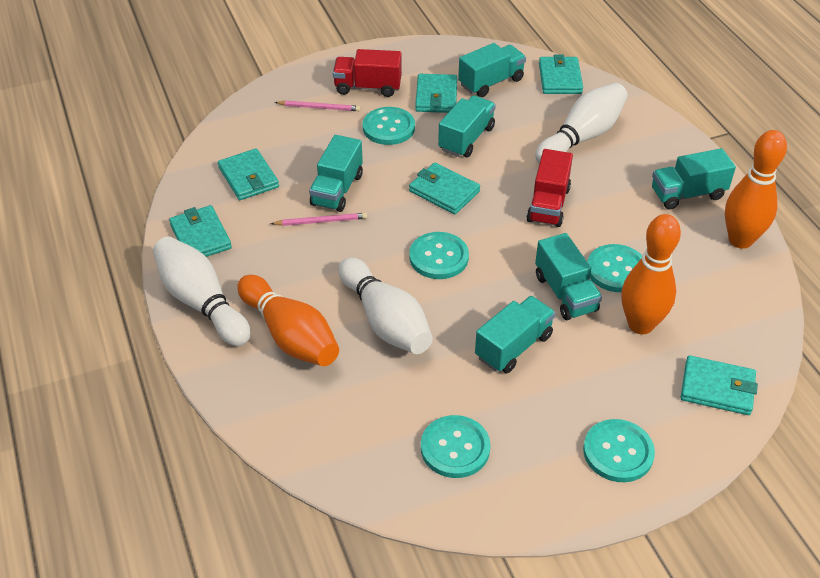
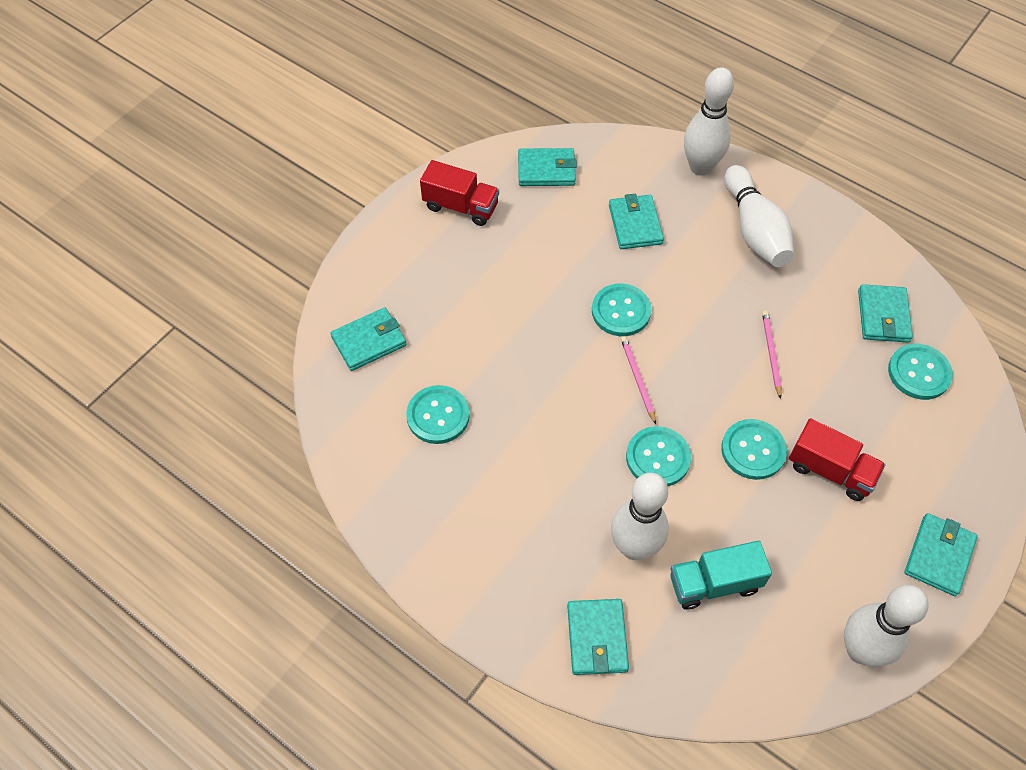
orange bowling pin: [237,275,339,366] [621,214,681,334] [725,130,787,249] = 3 -> none = 0
turquoise truck: [309,135,363,212] [438,95,496,157] [458,43,526,97] [475,296,555,373] [535,233,602,320] [652,148,736,210] = 6 -> [670,541,772,610] = 1
white bowling pin: [153,236,251,346] [338,257,433,354] [535,83,628,164] = 3 -> [611,473,669,560] [684,67,734,176] [724,165,794,267] [844,585,929,667] = 4

